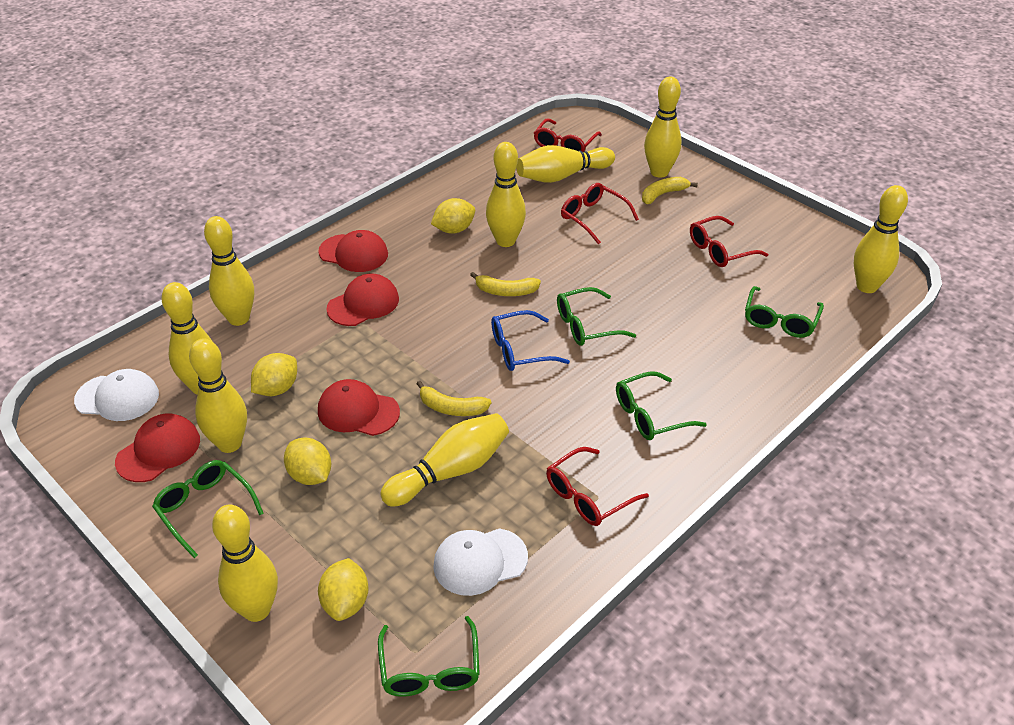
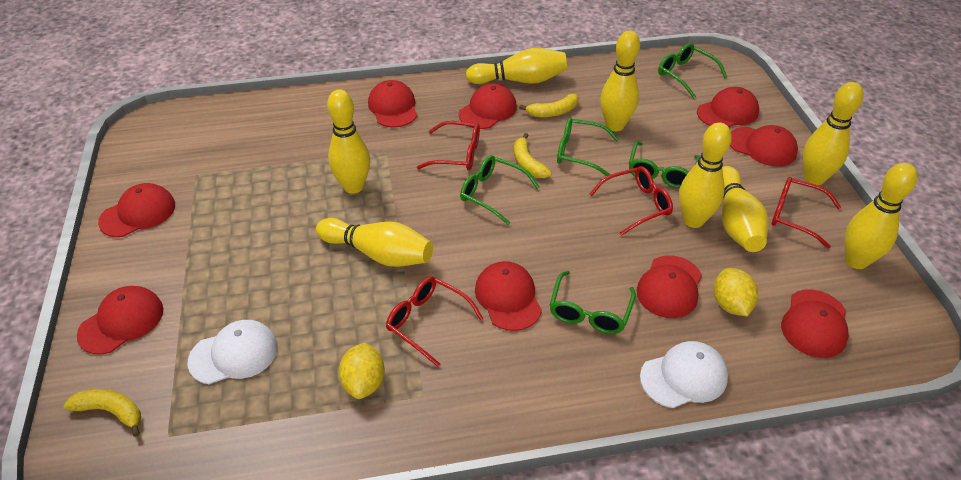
blue glasses: [491,310,570,371] = 1 -> none = 0
red cap: [115,414,200,482] [318,230,388,272] [318,379,400,436] [326,274,399,326] = 4 -> [77,286,164,355] [98,183,175,237] [368,80,417,128] [459,84,517,129] [475,261,542,331] [637,255,702,318] [697,87,759,127] [730,125,798,167] [781,289,849,358] = 9
yellow bowling pin: [161,282,213,395] [189,339,247,453] [204,216,254,326] [212,504,278,622] [380,413,509,507] [486,142,526,247] [516,145,615,183] [644,77,681,178] [854,185,908,293] = 9 -> [316,218,433,267] [327,89,370,194] [466,48,567,84] [600,30,640,131] [679,122,732,228] [722,166,769,252] [803,82,864,186] [845,163,918,269] = 8
yellow lemon: [251,353,297,396] [284,438,331,485] [318,558,369,621] [431,198,475,234] = 4 -> [339,342,385,399] [714,268,758,316] = 2

